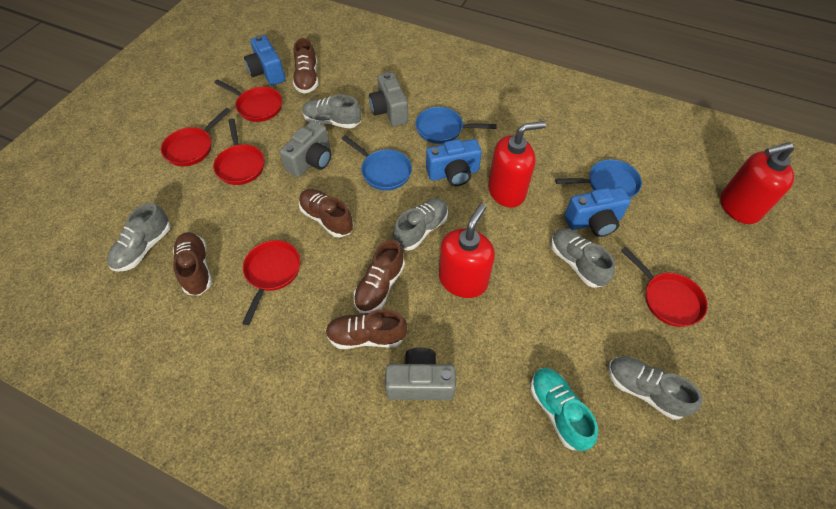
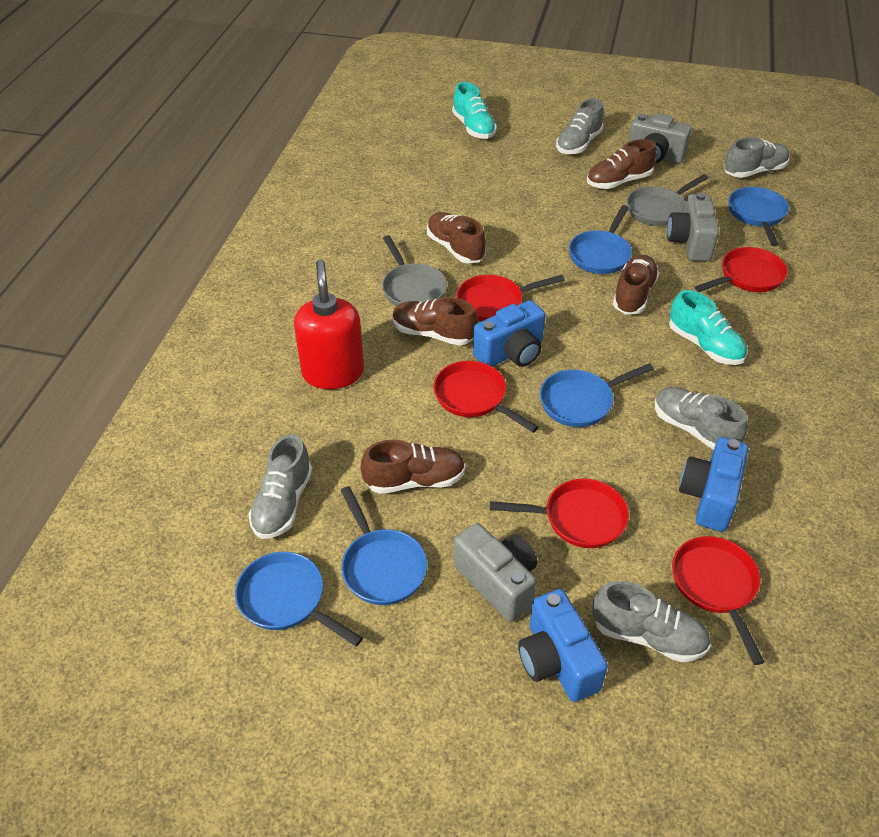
blue pan: [342,135,412,191] [415,107,497,144] [555,159,642,198] = 3 -> [235,552,363,647] [340,486,427,605] [540,363,654,427] [569,205,632,274] [728,187,789,246] = 5
grey pan: none = 0 -> [382,235,447,306] [627,174,708,226] = 2
red soap dispenser: [439,204,495,298] [488,121,546,207] [720,142,794,224] = 3 -> [294,259,364,389] = 1
turquoise shoe: [530,368,598,451] = 1 -> [452,82,497,139] [669,290,747,365] = 2

